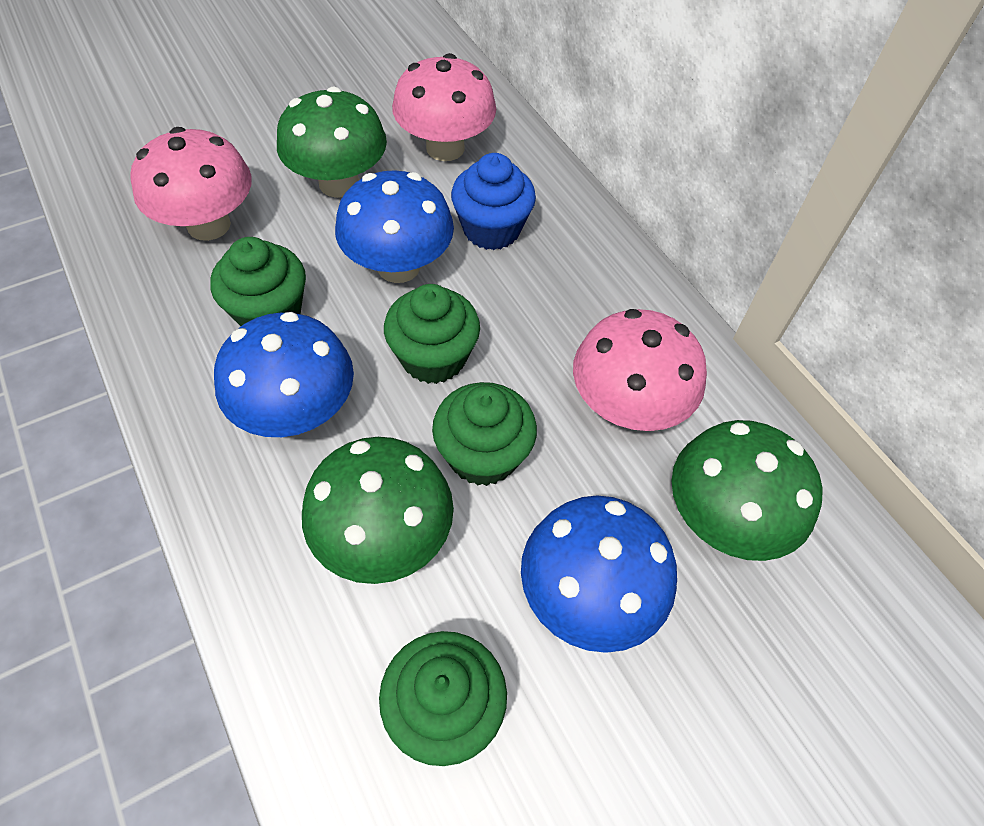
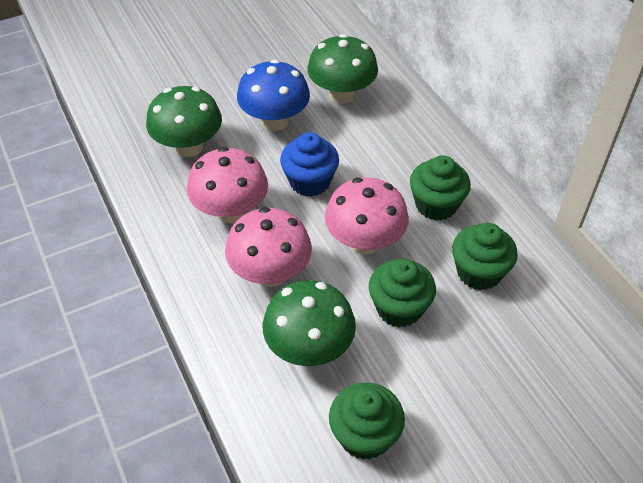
blue mushroom: [214,312,354,437] [335,170,454,283] [521,495,677,653] = 3 -> [237,60,310,131] = 1

